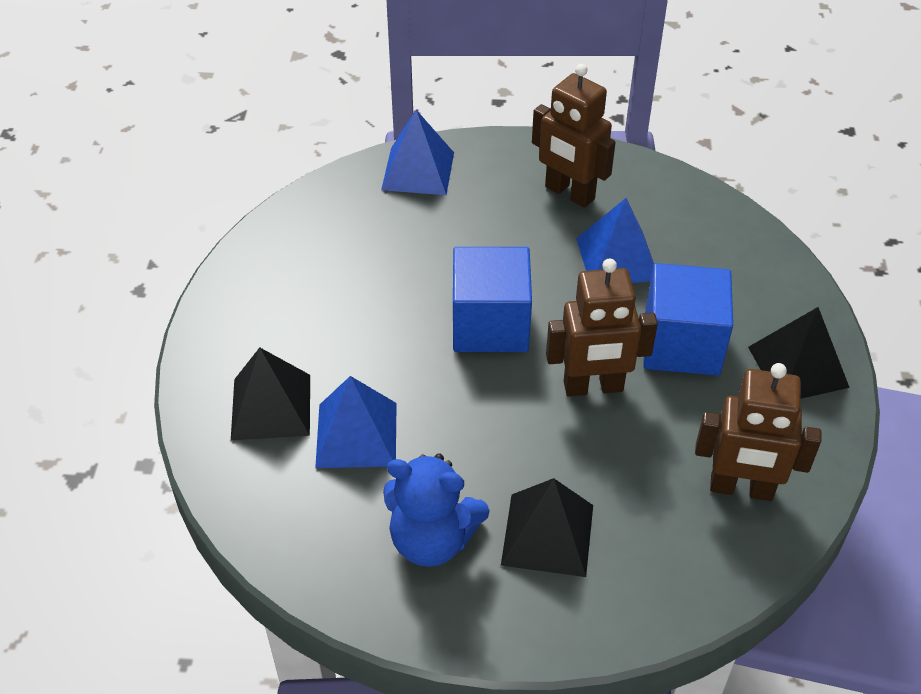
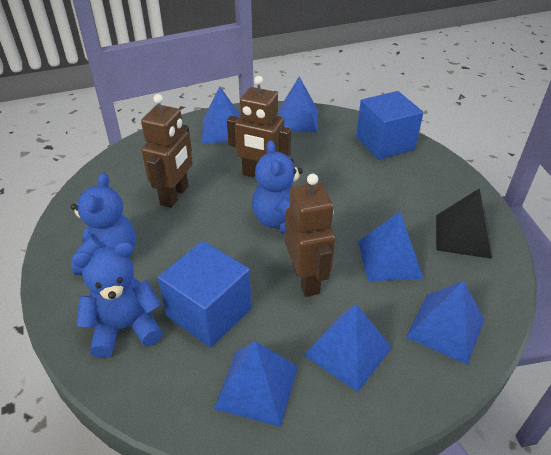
black pyramid: [231,347,310,440] [501,478,593,577] [748,307,850,399] = 3 -> [436,188,492,259] = 1
blue pyramid: [315,376,397,468] [381,110,454,195] [576,198,654,283] = 3 -> [202,86,241,143] [214,341,298,427] [278,77,318,132] [304,304,392,392] [358,212,423,281] [406,281,485,365] = 6
blue teddy bear: [383,454,490,567] = 1 -> [71,172,136,275] [72,242,163,358] [252,140,303,234] = 3

